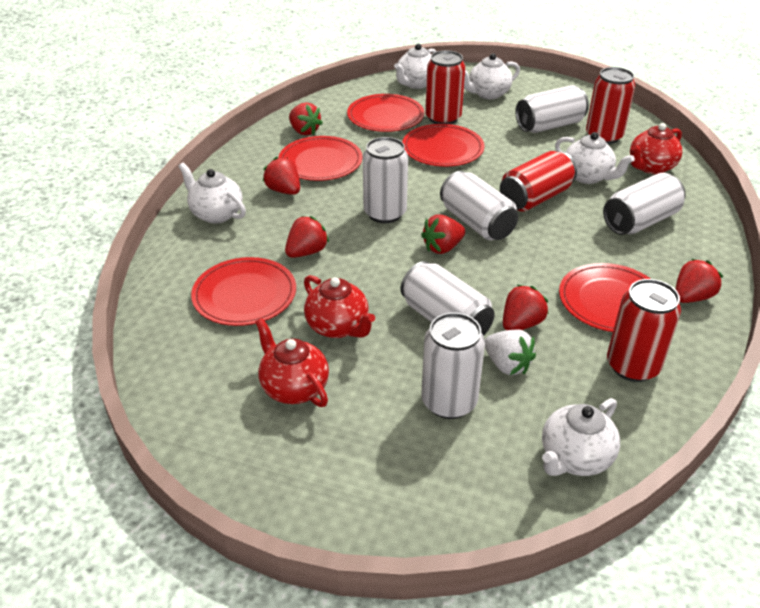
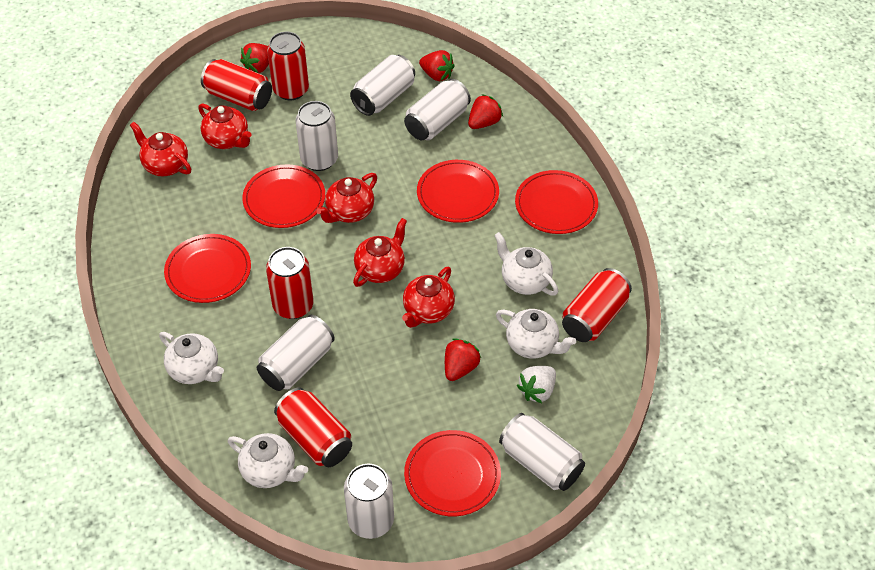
red can: [425,50,465,124] [500,151,577,212] [586,67,635,144] [607,279,681,382] = 4 -> [201,59,272,111] [266,247,314,319] [267,32,309,100] [274,387,352,467] [562,268,632,342] = 5
red strawberry: [263,157,300,195] [285,216,329,258] [289,102,323,136] [421,215,465,254] [503,285,548,330] [676,259,723,303] = 6 -> [240,43,269,73] [419,50,455,81] [445,338,481,381] [468,94,503,129] = 4
red teapot: [256,318,329,407] [304,275,375,338] [630,123,682,174] = 3 -> [130,122,191,176] [198,104,252,149] [316,173,377,223] [353,218,407,287] [402,267,455,328] = 5
white teapot: [178,163,246,224] [394,44,437,89] [464,53,520,99] [542,398,620,476] [555,132,635,184] = 5 -> [159,332,224,384] [228,433,308,488] [494,232,558,295] [496,309,576,359] = 4

